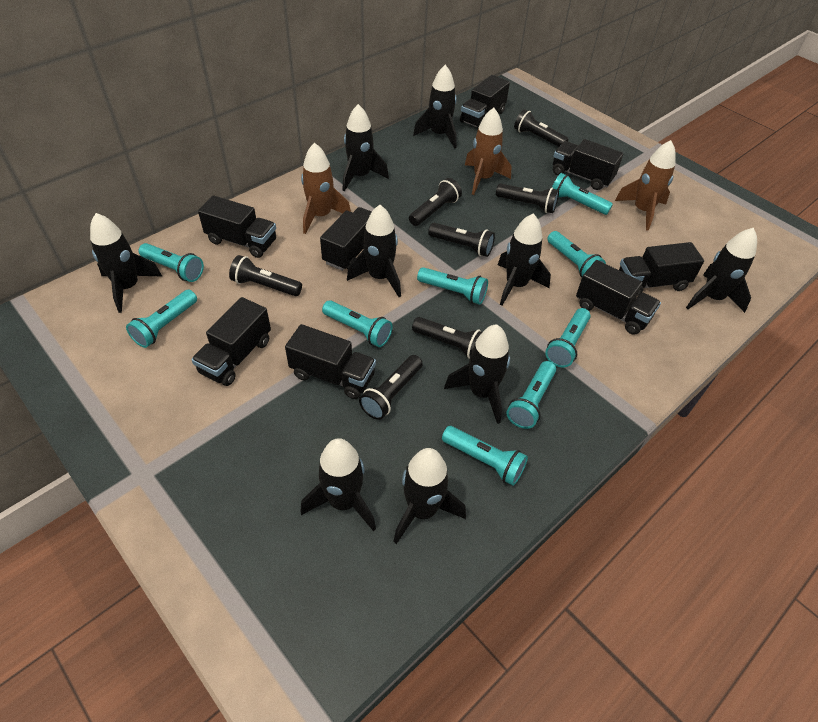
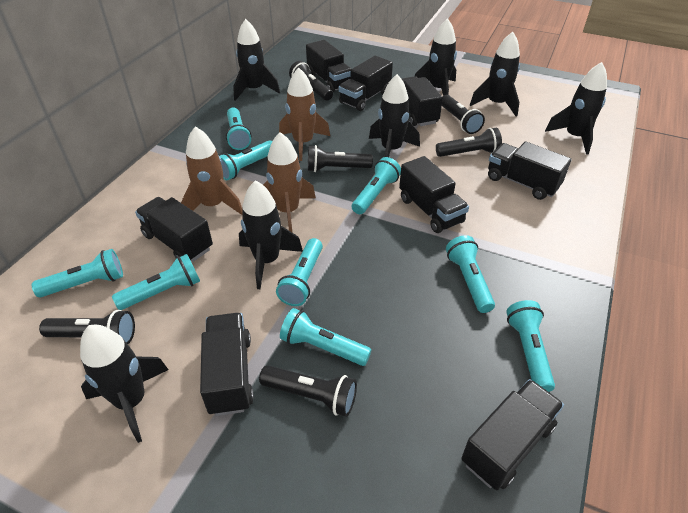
black flashlight: [229,255,302,296] [359,355,423,420] [409,178,462,226] [412,317,482,359] [428,223,495,257] [496,184,559,213] [514,109,569,147] = 7 -> [39,310,135,344] [259,365,357,417] [289,61,333,101] [308,145,373,172] [436,128,502,157] [442,95,485,134] = 6
black rocket: [90,213,163,313] [300,438,376,531] [342,104,389,192] [347,205,401,297] [393,448,466,544] [413,65,457,149] [444,324,510,424] [498,213,551,306] [686,228,757,313] = 9 -> [80,325,169,443] [233,19,280,101] [239,180,303,289] [369,74,420,157] [415,18,457,96] [470,32,520,117] [545,62,607,155] = 7

